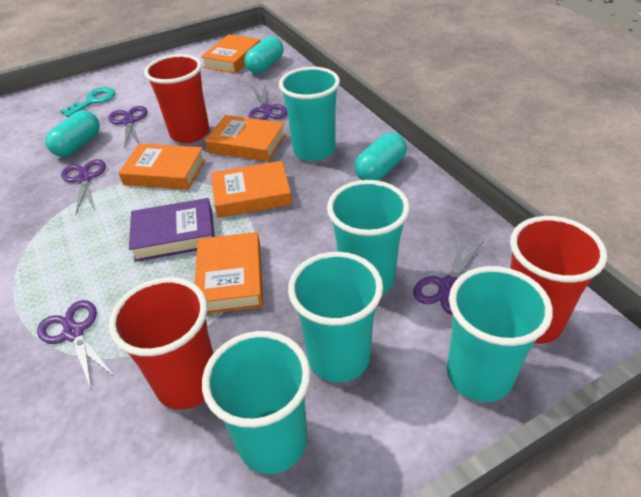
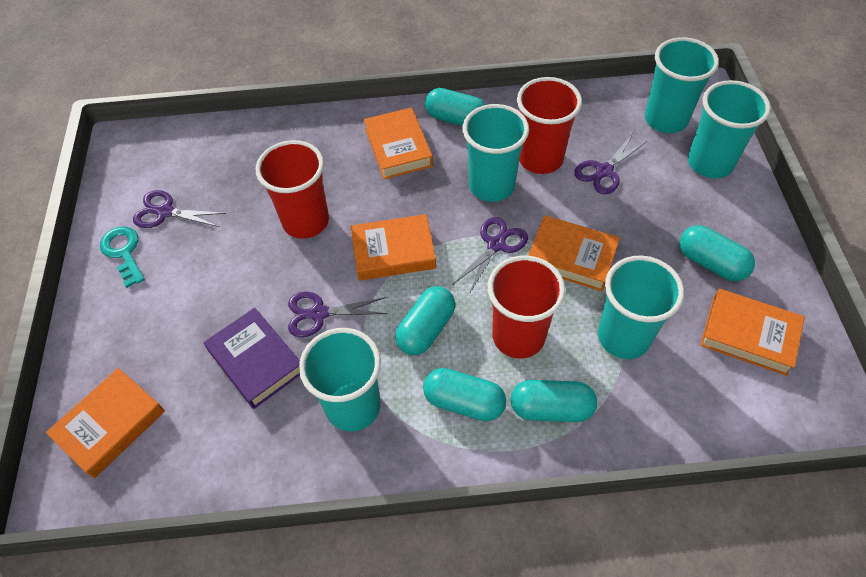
purple scissors: [37,300,115,391] [61,159,106,214] [109,106,148,149] [248,85,287,120] [413,237,484,315] = 5 -> [133,190,226,228] [288,292,387,337] [453,217,528,294] [574,135,647,194] = 4
turquoise capsule: [45,110,100,157] [244,36,283,74] [354,133,407,181] = 3 -> [395,286,455,355] [423,368,506,421] [425,88,486,126] [511,380,597,422] [679,225,755,281] = 5

